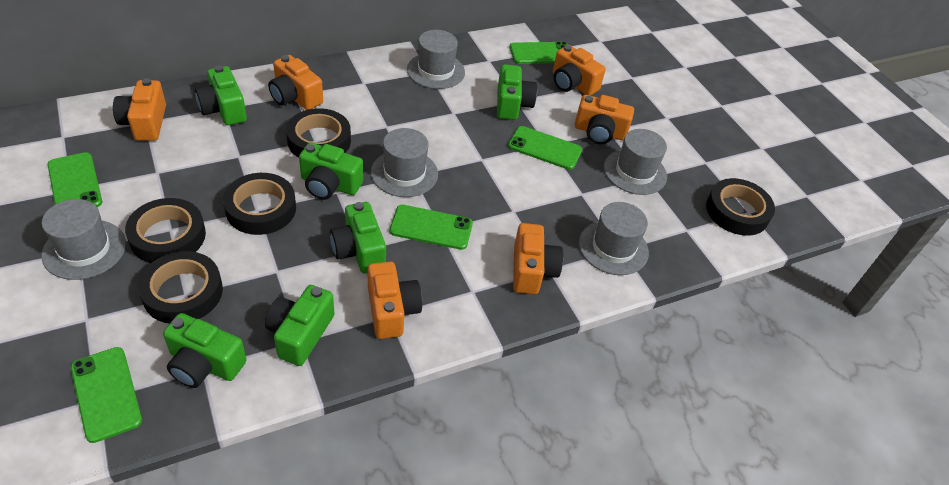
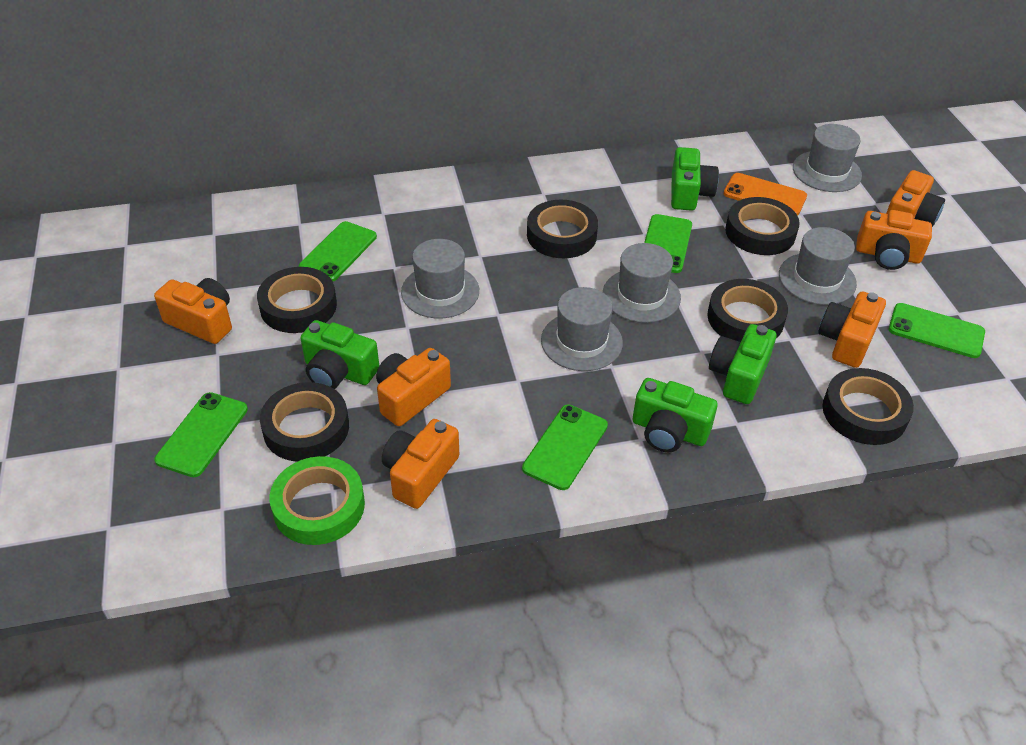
black tape: [125,198,206,263] [138,251,223,324] [223,173,296,235] [286,108,351,158] [706,178,775,236] = 5 -> [257,267,337,333] [260,382,349,462] [527,200,598,258] [707,279,788,342] [725,197,800,255] [822,368,914,445] = 6
green camera: [163,313,247,388] [195,65,247,125] [265,285,334,366] [299,143,363,200] [330,202,386,273] [497,64,537,120] = 6 -> [300,320,379,389] [633,378,718,452] [671,147,719,211] [709,324,776,404] = 4
green tape: none = 0 -> [270,456,365,545] = 1
orange phone: none = 0 -> [724,173,807,216] = 1

